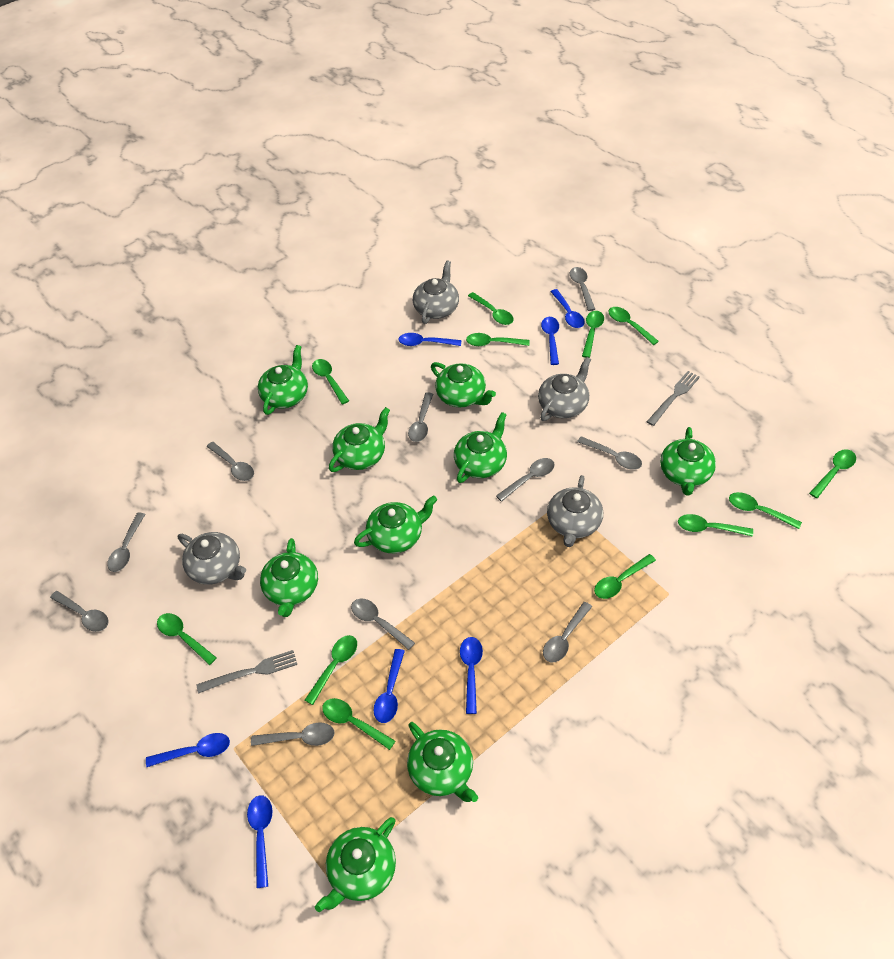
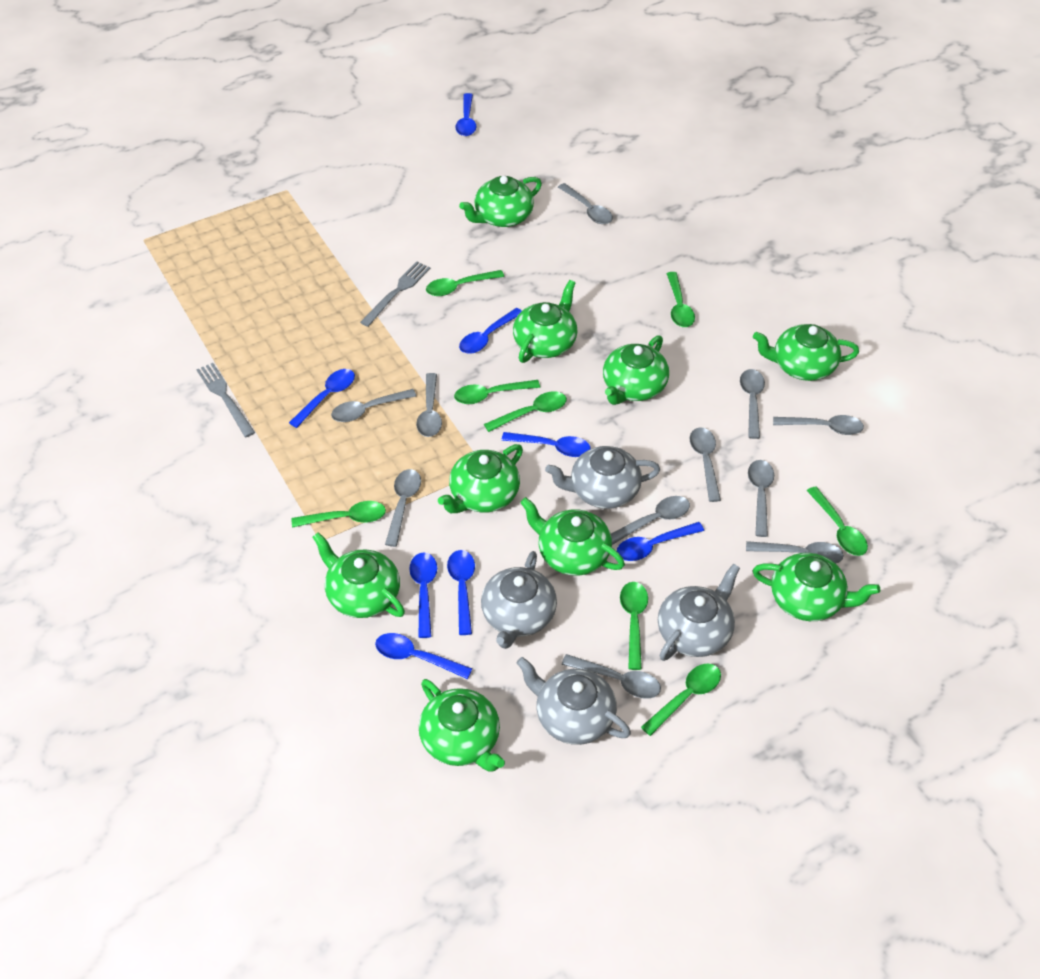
blue spoon: [146,733,230,767] [247,795,273,888] [373,649,405,723] [399,333,461,346] [460,637,483,714] [541,317,559,365] [550,289,585,328] = 7 -> [289,369,355,428] [375,633,472,679] [409,553,437,638] [447,550,475,635] [455,93,476,136] [459,308,522,354] [501,432,591,457] [617,522,704,561] = 8
green spoon: [157,613,217,665] [305,635,357,705] [312,359,349,404] [322,698,395,750] [466,333,530,346] [468,292,514,325] [582,311,604,358] [594,554,656,599] [608,307,659,345] [678,514,753,537] [729,492,802,529] [809,449,856,498] = 12 -> [292,501,386,528] [426,270,504,296] [454,380,540,404] [484,391,567,432] [620,582,648,670] [641,664,721,736] [667,272,695,327] [807,486,868,556] = 8
grey spoon: [50,591,109,632] [107,512,145,572] [206,442,254,481] [251,723,335,746] [351,599,415,650] [408,392,433,442] [496,458,554,502] [543,602,592,662] [570,267,595,311] [577,436,642,470] = 10 -> [331,389,416,422] [385,469,421,547] [416,373,442,437] [558,183,613,224] [562,654,661,699] [611,496,690,545] [690,427,721,502] [740,369,765,439] [746,541,844,564] [748,460,774,537] [773,415,864,435] = 11

